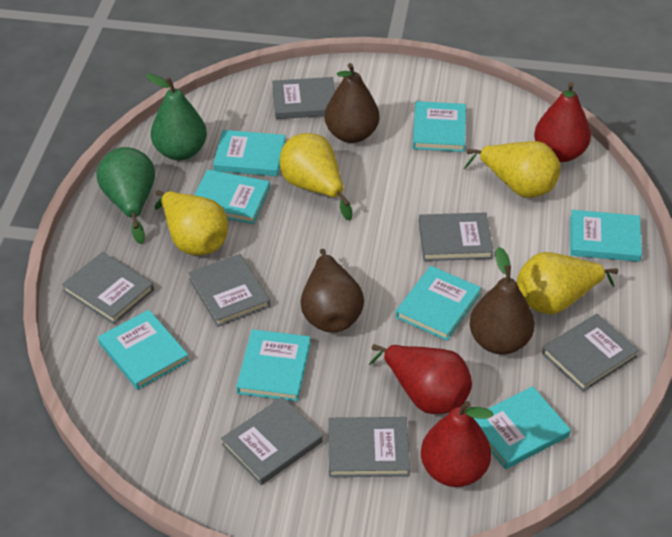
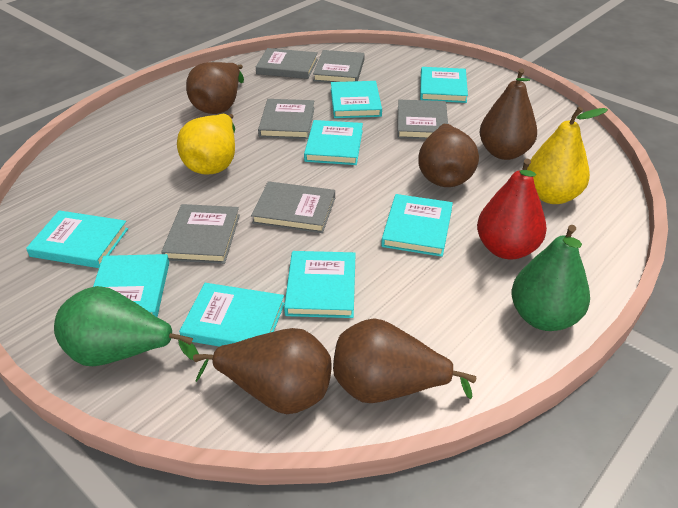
brown pear: [301,249,364,333] [325,63,379,143] [470,247,534,354] = 3 -> [186,62,244,114] [193,328,332,414] [333,318,476,403] [418,123,479,187] [479,68,537,160] = 5
grey book: [62,252,154,324] [188,254,271,327] [221,397,323,485] [272,77,335,119] [328,417,410,477] [419,213,494,261] [542,314,639,392] = 7 -> [161,204,240,264] [251,181,335,233] [256,48,318,79] [258,99,315,139] [313,50,365,83] [397,100,448,139] = 6
red pear: [369,344,472,414] [421,401,493,487] [534,82,591,162] = 3 -> [477,158,547,259] = 1
yellow pear: [155,190,228,255] [280,133,352,220] [464,141,561,198] [517,252,618,314] = 4 -> [177,114,235,175] [527,107,608,204] = 2

